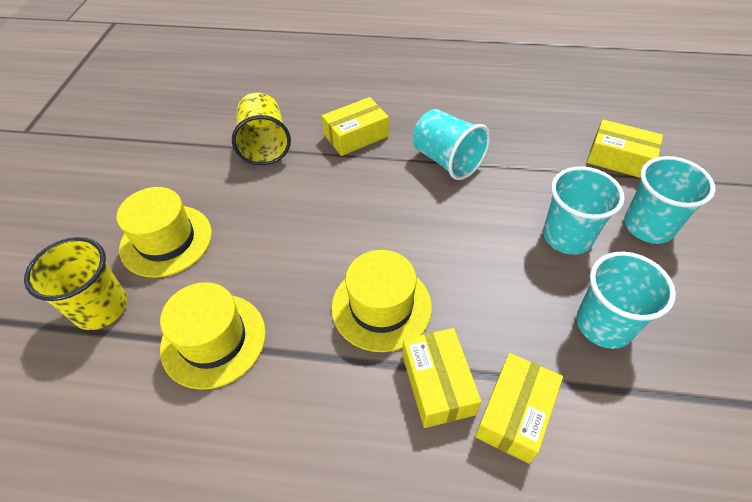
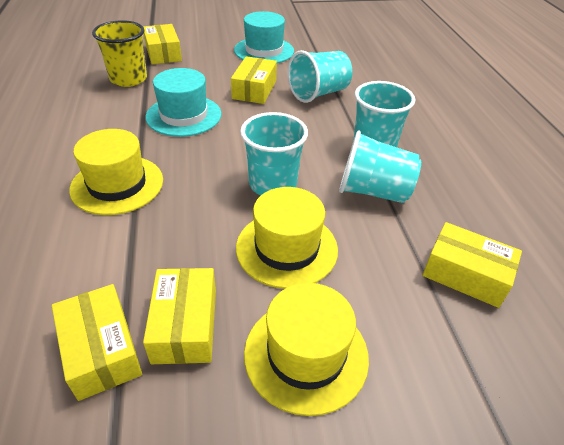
turquoise hat: none = 0 -> [146,68,222,137] [234,11,294,63] = 2
yellow box: [322,97,389,156] [402,328,482,428] [475,353,563,464] [587,119,663,178] = 4 -> [52,284,142,401] [143,24,182,64] [143,268,216,364] [231,56,277,104] [423,222,522,308] = 5
yellow cup: [24,237,127,330] [232,93,291,165] = 2 -> [92,20,147,87] = 1

